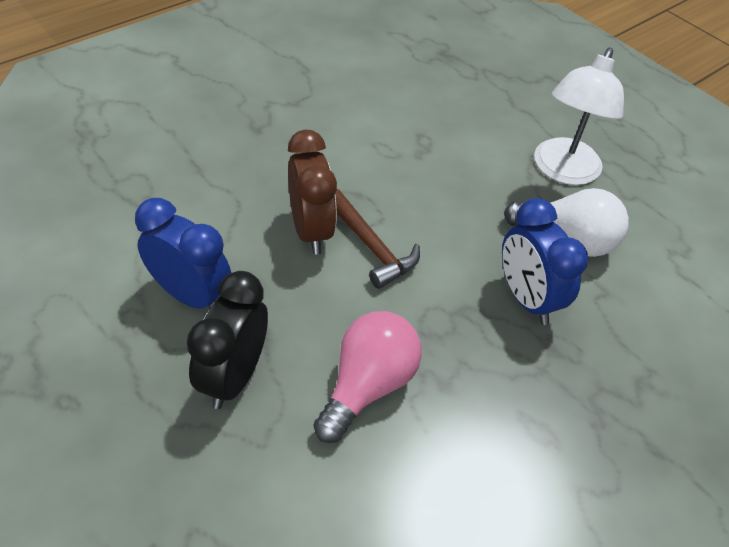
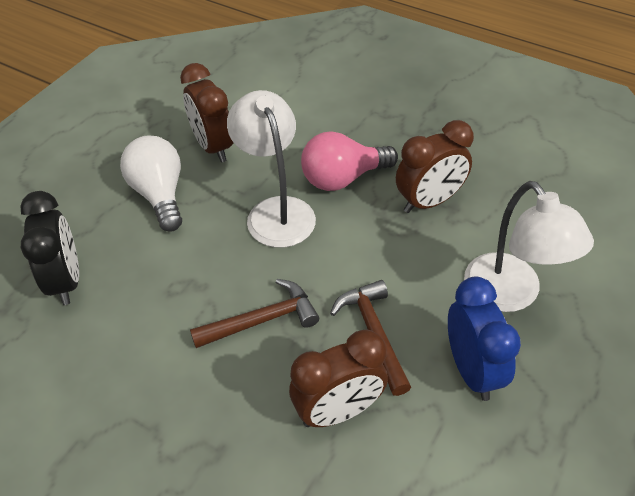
blue clock: [135,198,231,309] [502,198,588,325] = 2 -> [448,277,521,401] = 1
brown clock: [288,130,337,255] = 1 -> [180,63,234,163] [289,329,388,427] [396,120,474,213] = 3
brown hammer: [335,189,420,289] = 1 -> [190,279,319,348] [330,280,411,396] = 2
white lamp: [534,48,624,185] = 1 -> [227,90,316,248] [464,181,594,312] = 2

